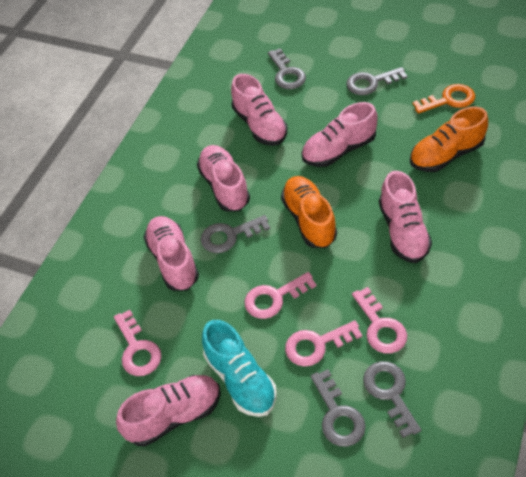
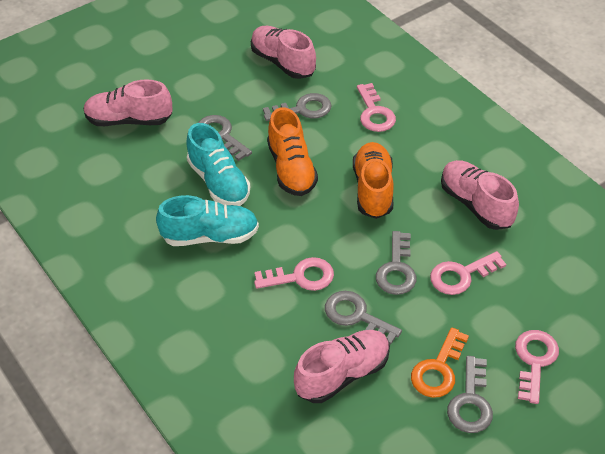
pink shoe: [116,375,221,447] [144,216,199,291] [197,145,250,212] [231,74,288,146] [302,102,378,167] [379,171,432,263] = 6 -> [83,79,173,126] [251,26,316,79] [294,330,390,403] [441,160,519,230] = 4
turquoise shoe: [202,320,277,417] = 1 -> [156,195,259,246] [186,123,250,206] = 2

